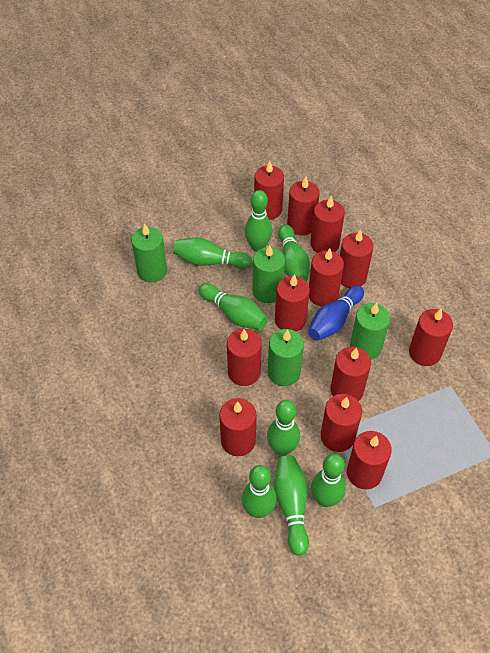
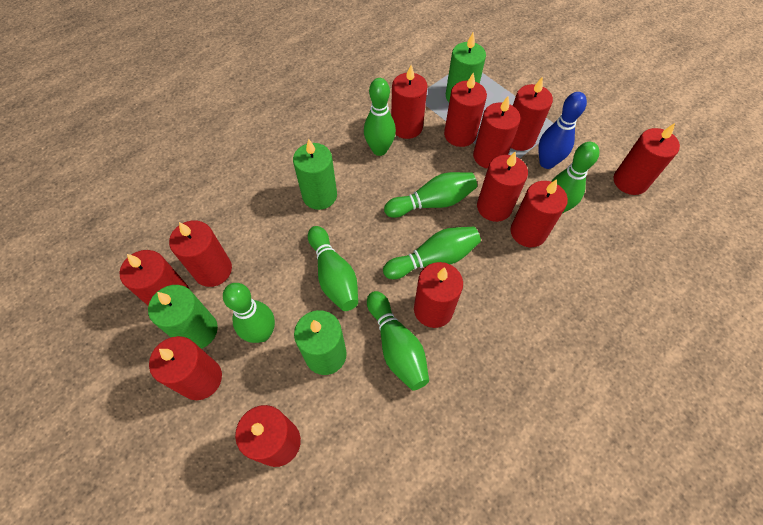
green bowling pin: [173,238,252,269] [199,283,268,330] [242,465,277,518] [245,190,272,252] [267,400,300,456] [274,455,309,556] [278,224,310,281] [311,454,346,507] = 8 -> [223,283,275,343] [308,226,358,311] [364,78,396,156] [367,291,429,391] [383,227,481,279] [384,172,477,218] [551,142,599,213] = 7

